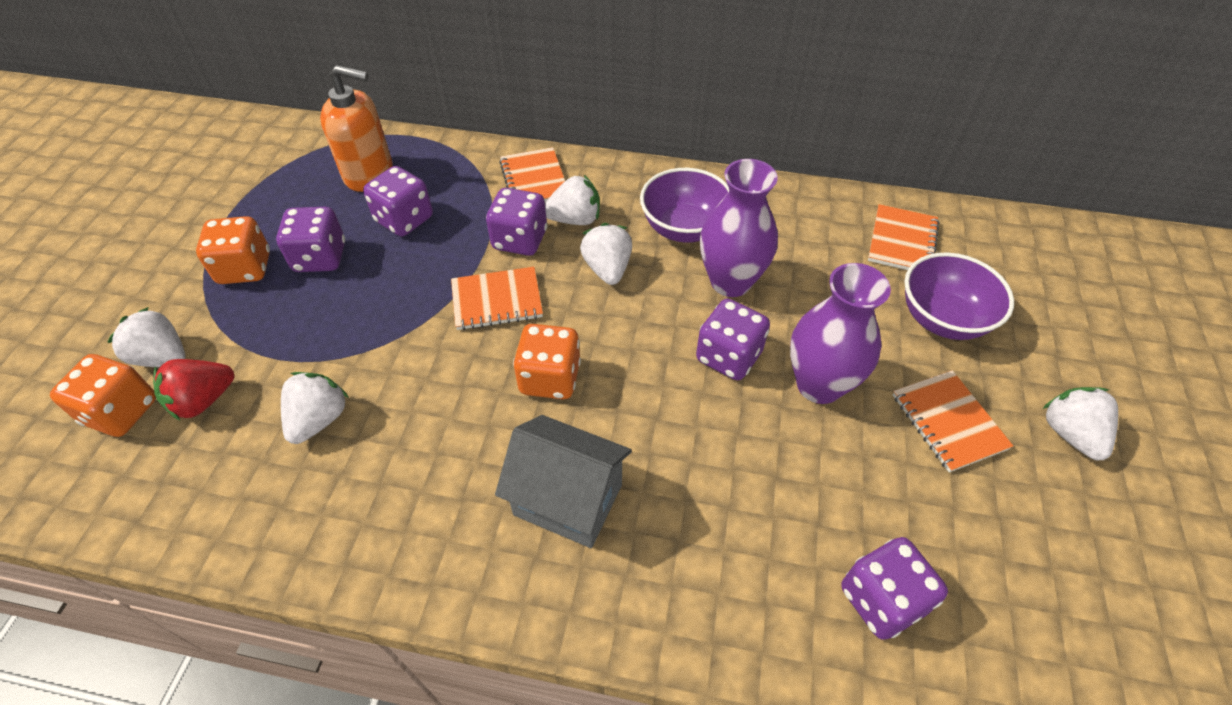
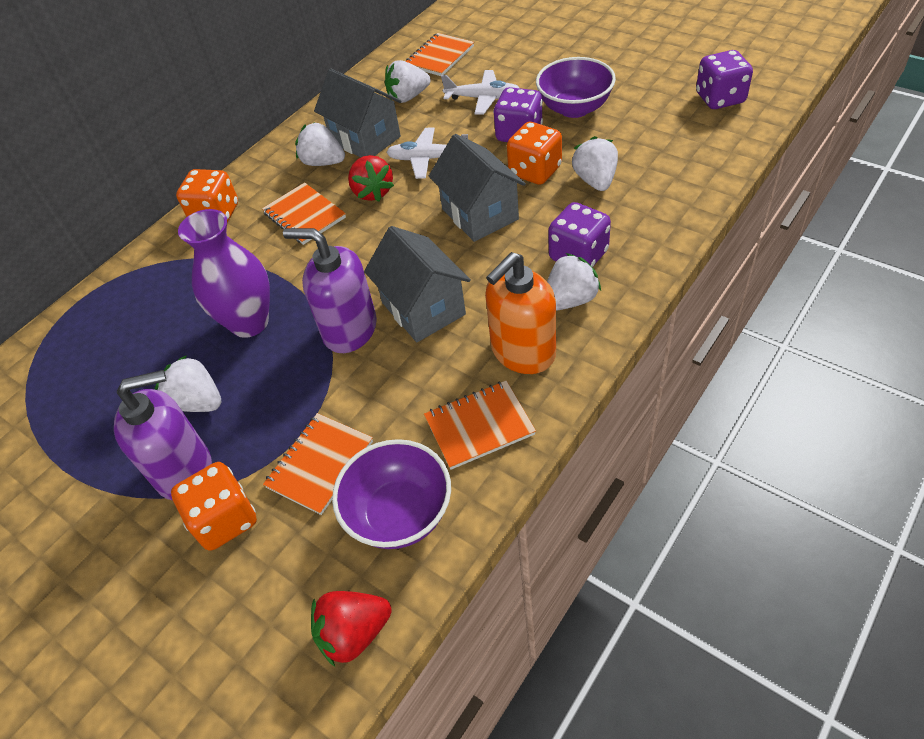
grey house: [495,415,632,548] = 1 -> [314,69,402,158] [364,226,471,342] [429,134,526,242] = 3
purple dice: [276,207,345,272] [363,166,433,236] [486,188,547,256] [696,299,770,380] [841,537,948,640] = 5 -> [493,87,543,142] [548,202,611,267] [696,50,753,109] = 3
purple soap dispenser: none = 0 -> [114,370,212,500] [283,228,377,353] = 2
purple vase: [700,159,778,297] [790,263,891,404] = 2 -> [178,209,270,338] = 1
red strawberry: [153,359,234,421] = 1 -> [311,591,391,666] [348,155,394,202] = 2
white plane: none = 0 -> [386,127,468,179] [441,70,519,114] = 2

